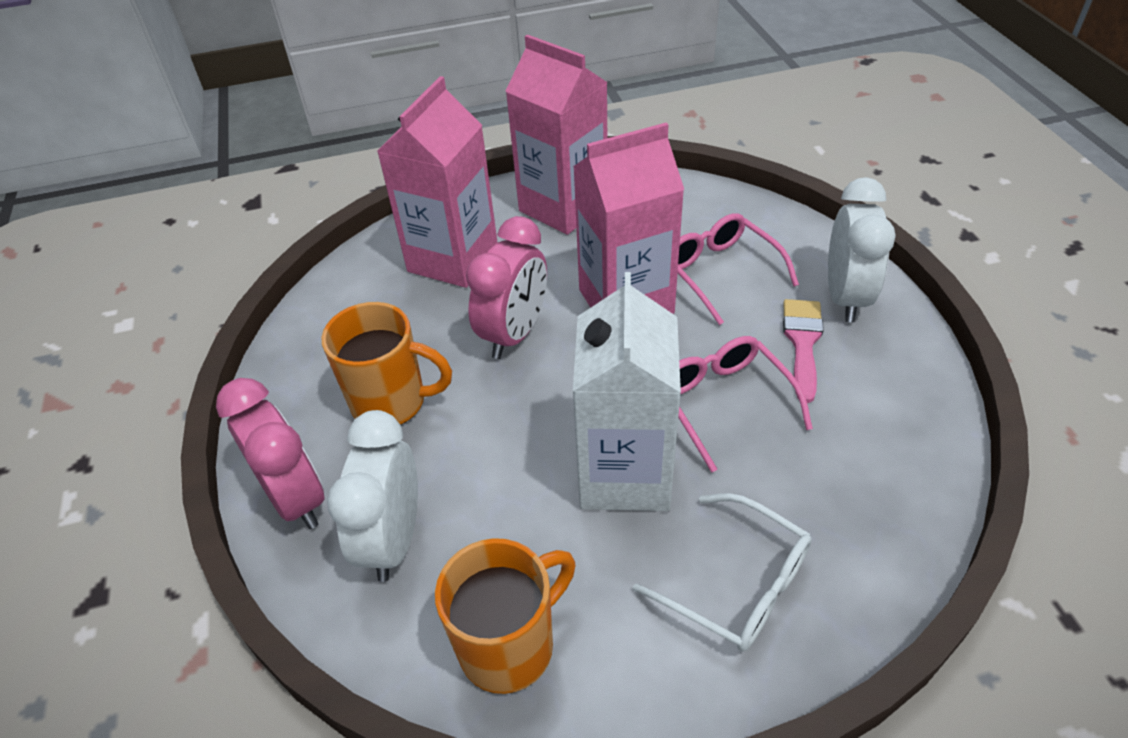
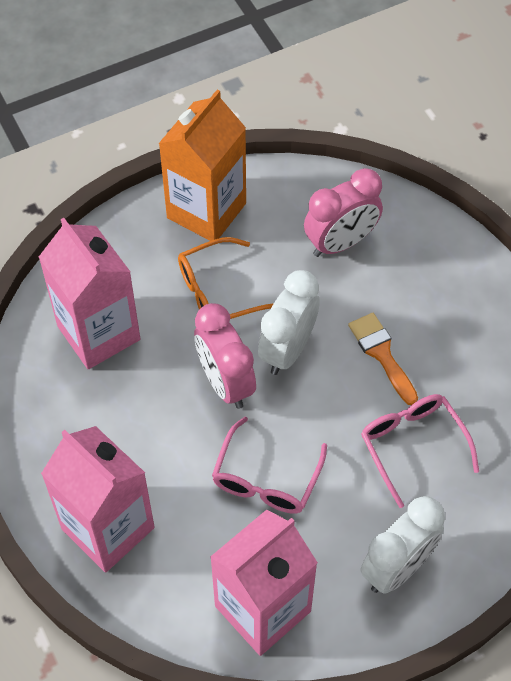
orange brush: none = 0 -> [348,313,418,405] = 1
orange carton: none = 0 -> [159,89,246,241] = 1
orange glasses: none = 0 -> [178,237,274,319] = 1
orange mug: [322,302,452,425] [435,538,575,694] = 2 -> none = 0
pink brush: [783,299,824,403] = 1 -> none = 0
white carton: [573,272,681,511] = 1 -> none = 0
white glasses: [633,493,812,652] = 1 -> none = 0

